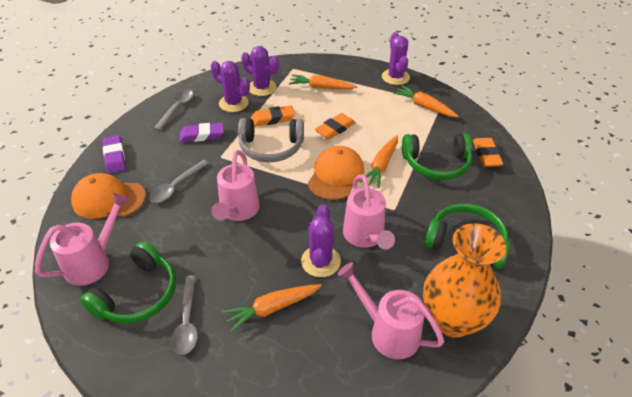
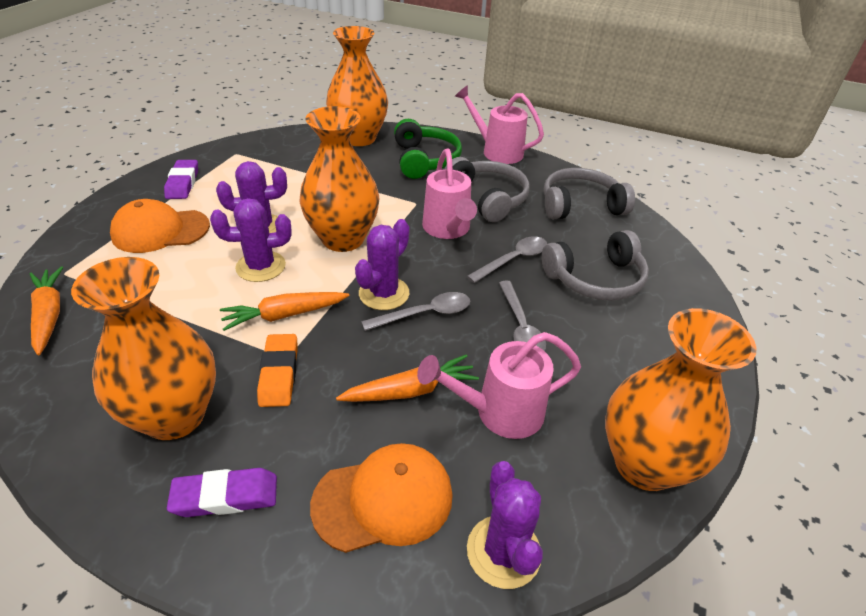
green headphones: [80,241,176,323] [402,133,472,180] [425,203,510,269] = 3 -> [394,119,462,179] = 1
grey headphones: [238,118,304,162] = 1 -> [445,157,530,222] [542,230,649,301] [543,168,635,219] = 3
orange carrot: [223,284,322,332] [289,74,357,90] [360,136,398,188] [393,85,459,117] = 4 -> [30,266,63,355] [220,292,350,331] [336,354,479,402] = 3
orange eraser: [251,105,295,127] [315,113,356,139] [473,138,503,167] = 3 -> [257,334,298,407] = 1
orange vase: [423,223,506,338] = 1 -> [71,257,216,440] [300,106,380,252] [326,26,388,146] [605,308,757,491] = 4
pink watering can: [35,193,129,286] [211,150,260,221] [337,262,444,359] [343,174,395,249] = 4 -> [417,332,581,439] [422,148,477,239] [455,85,544,164] = 3

